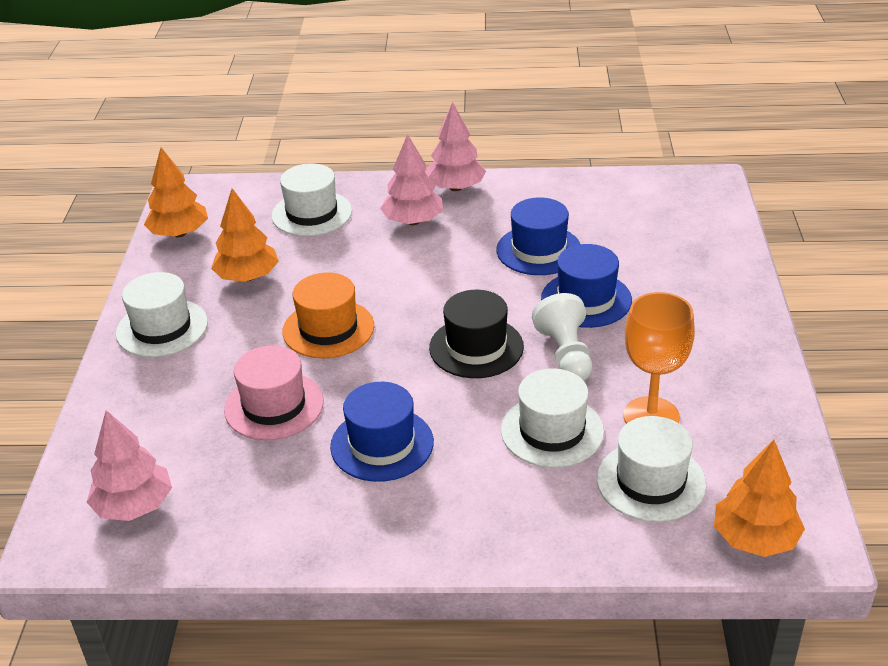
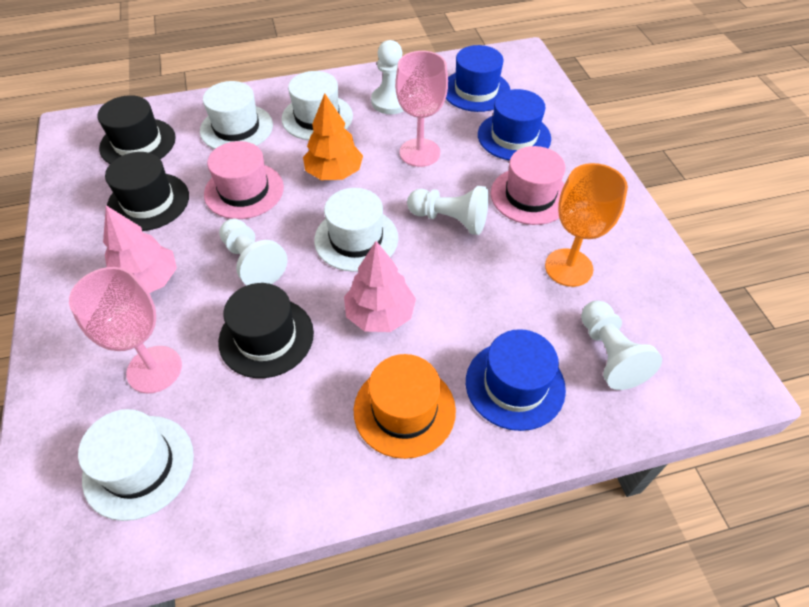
black hat: [429,290,524,378] = 1 -> [97,95,176,164] [105,152,189,231] [218,283,314,378] = 3
orange tree: [144,147,208,237] [211,188,279,282] [714,440,805,557] = 3 -> [303,93,363,180] = 1
pink goblet: none = 0 -> [69,267,182,393] [395,51,448,167] = 2
pink hat: [224,345,324,440] = 1 -> [204,141,284,219] [491,146,565,225] = 2
pink tree: [87,410,172,521] [380,134,443,225] [426,102,486,191] = 3 -> [103,205,177,293] [344,241,416,332] = 2
white pawn: [532,293,592,381] = 1 -> [219,219,288,285] [371,40,404,114] [407,186,489,235] [581,301,662,390] = 4

